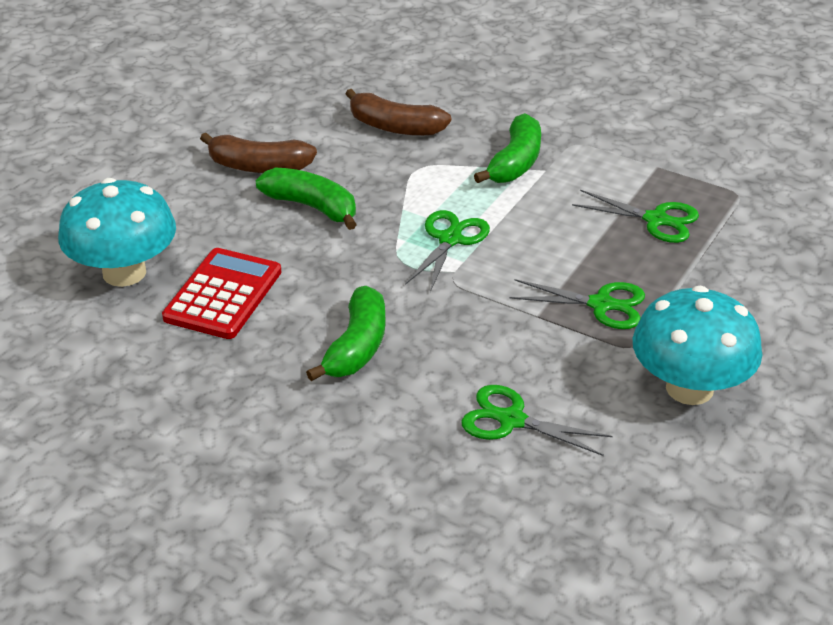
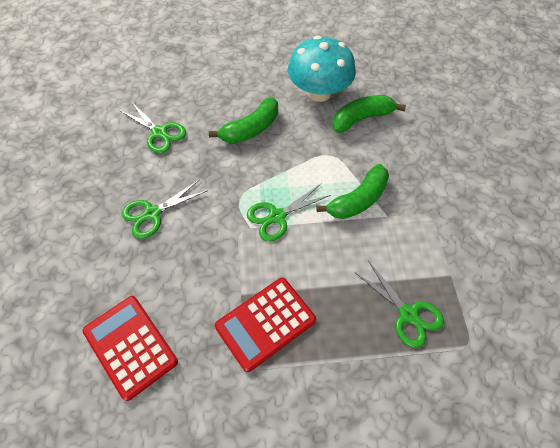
brown banana: [200,133,317,173] [346,89,451,136] = 2 -> none = 0
red calculator: [162,248,281,339] = 1 -> [83,296,178,401] [215,278,316,372] = 2
turquoise mushroom: [58,178,176,287] [633,286,762,405] = 2 -> [288,35,356,102] = 1

